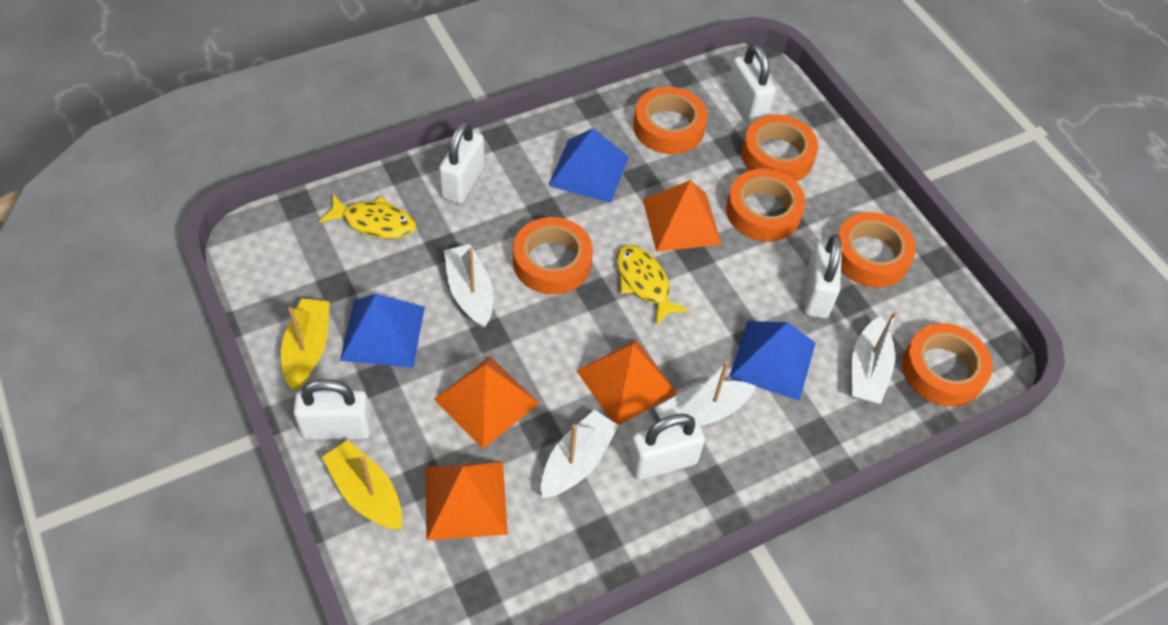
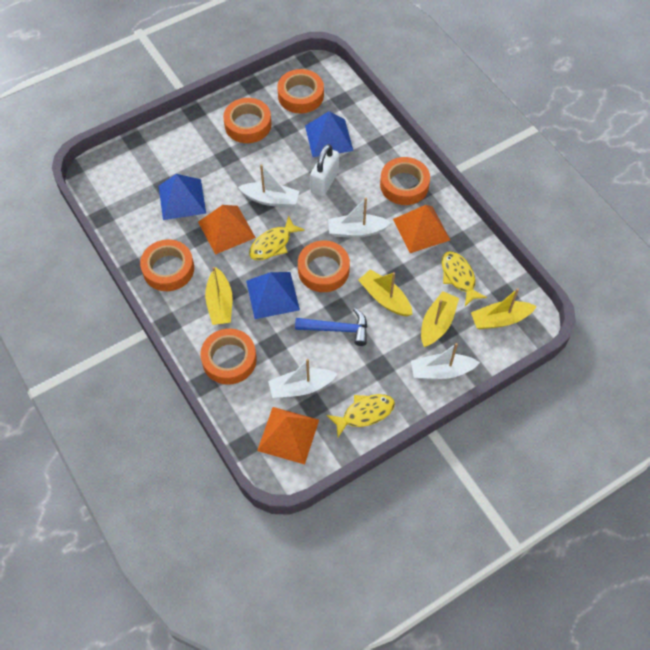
blue hammer: none = 0 -> [295,308,367,346] = 1
orange pyramid: [425,462,508,540] [434,357,539,449] [577,340,677,425] [643,180,722,252] = 4 -> [198,205,256,255] [257,407,319,464] [393,205,450,253] = 3
white padlock: [293,379,372,440] [439,121,484,204] [628,414,705,480] [728,44,776,124] [804,235,842,318] = 5 -> [310,144,339,197] = 1
yellow boat: [281,299,330,390] [322,440,402,530] = 2 -> [205,267,233,325] [358,269,413,317] [421,291,459,347] [471,288,537,329] = 4
yellow fish: [319,194,416,239] [616,245,689,325] = 2 -> [249,215,305,260] [327,394,395,437] [442,251,487,306] = 3

